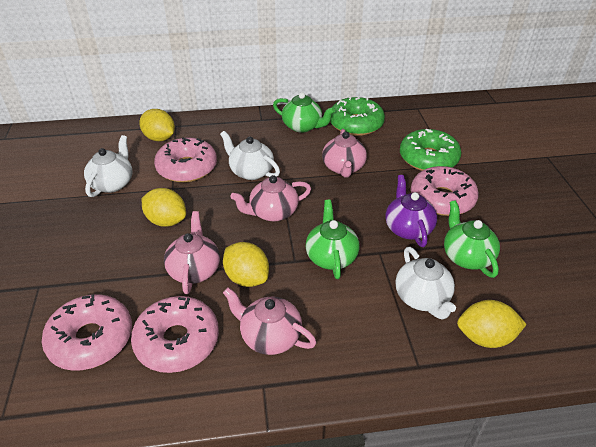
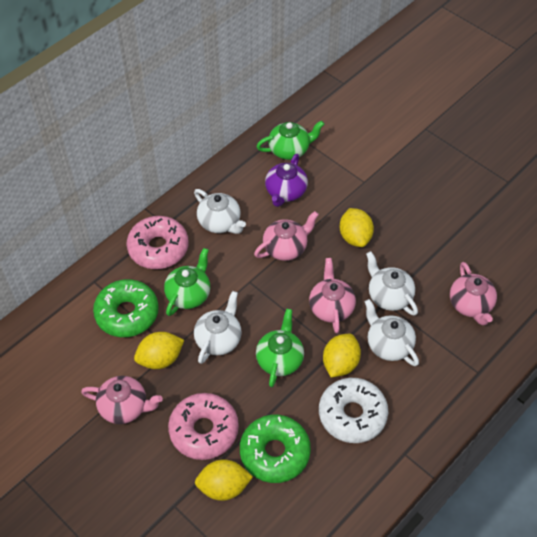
pink donut: [42,294,132,371] [131,296,219,373] [154,138,217,183] [411,166,479,216] = 4 -> [127,216,189,269] [168,393,239,460] = 2
white donut: none = 0 -> [319,378,388,443] = 1
white teapot: [84,135,133,197] [220,131,280,180] [395,247,456,319] = 3 -> [194,189,246,234] [194,291,242,364] [365,299,419,366] [366,251,418,316] = 4

